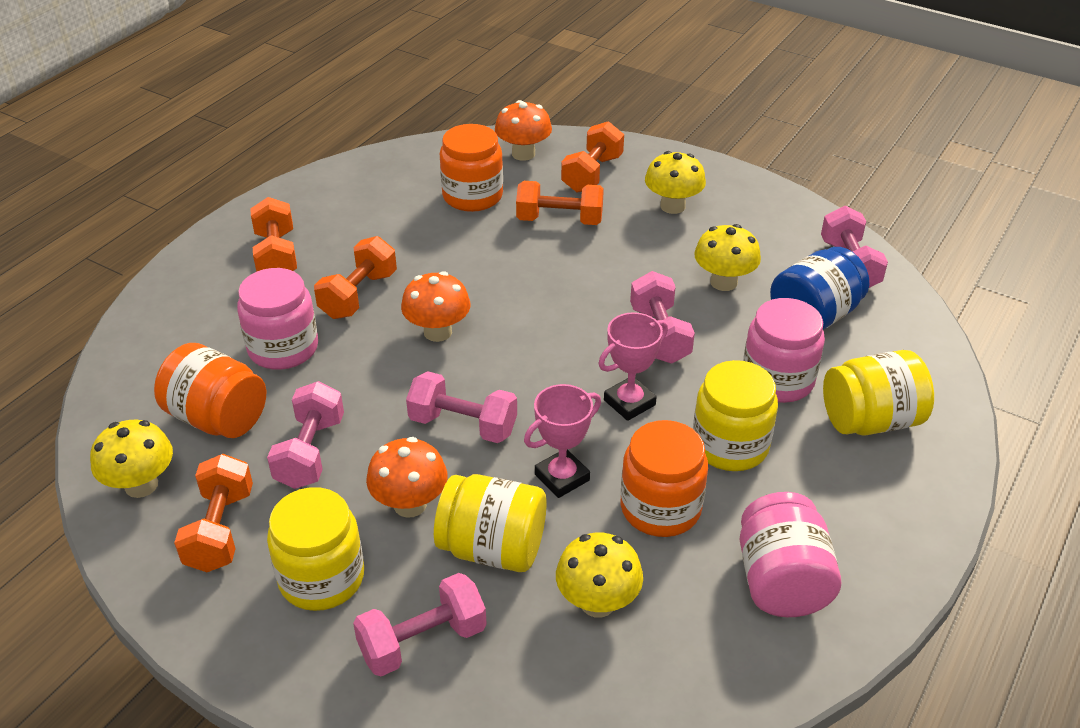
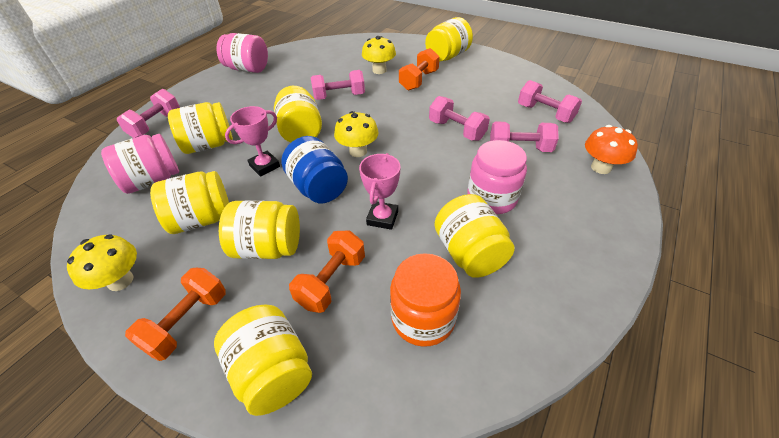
orange dumbbell: [174,454,253,572] [250,197,297,272] [314,236,397,319] [516,181,604,225] [561,121,624,193] = 5 -> [125,268,226,361] [289,230,365,313] [399,48,440,91] = 3
orange jar: [154,343,266,438] [440,124,503,212] [621,420,708,537] = 3 -> [390,253,461,347] = 1
orange mushroom: [366,437,447,518] [401,271,470,342] [495,100,552,161] = 3 -> [585,125,638,174] = 1
yellow jar: [267,487,364,611] [434,474,546,572] [693,360,778,471] [823,350,934,436] = 4 -> [150,171,229,234] [168,102,233,154] [214,305,312,416] [219,200,300,259] [274,86,322,143] [425,17,473,61] [434,194,515,278] = 7
yellow mushroom: [90,419,173,498] [556,533,643,618] [645,151,706,214] [694,224,761,291] = 4 -> [67,235,137,291] [334,111,379,157] [362,36,396,74] = 3

